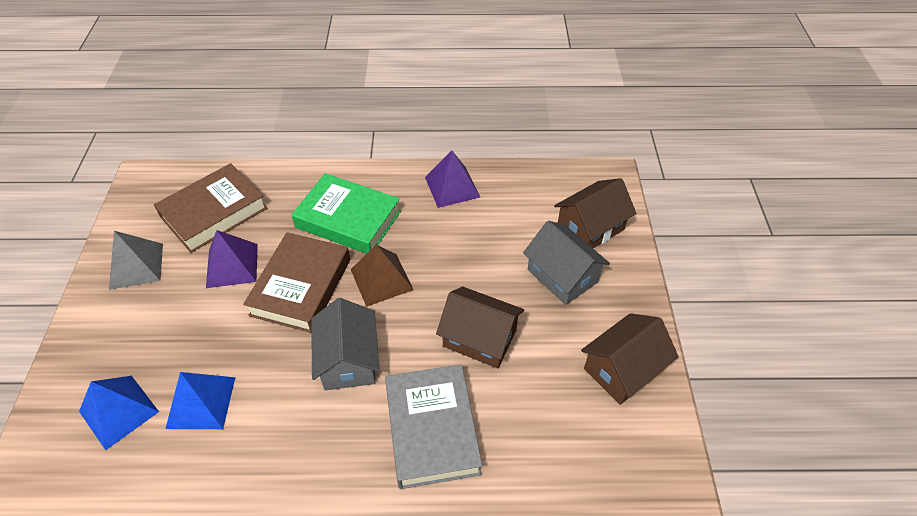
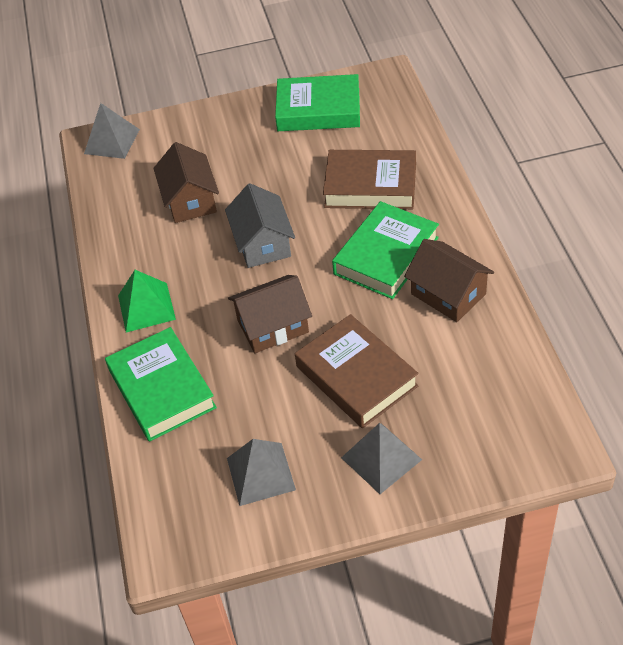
blue pyramid: [79,376,159,450] [165,372,235,429] = 2 -> none = 0
brown pyramid: [351,244,414,307] = 1 -> none = 0
green book: [291,173,401,254] = 1 -> [105,327,217,442] [275,74,360,131] [332,201,439,299] = 3
green pyramid: none = 0 -> [118,270,176,333] = 1
grey book: [385,364,482,489] = 1 -> none = 0
grey house: [311,298,380,390] [523,221,610,305] = 2 -> [225,183,295,268] = 1
grey pyramid: [109,231,163,290] = 1 -> [84,103,140,159] [227,439,296,506] [341,423,422,494] = 3
purple pyramid: [206,230,258,288] [425,151,480,208] = 2 -> none = 0

